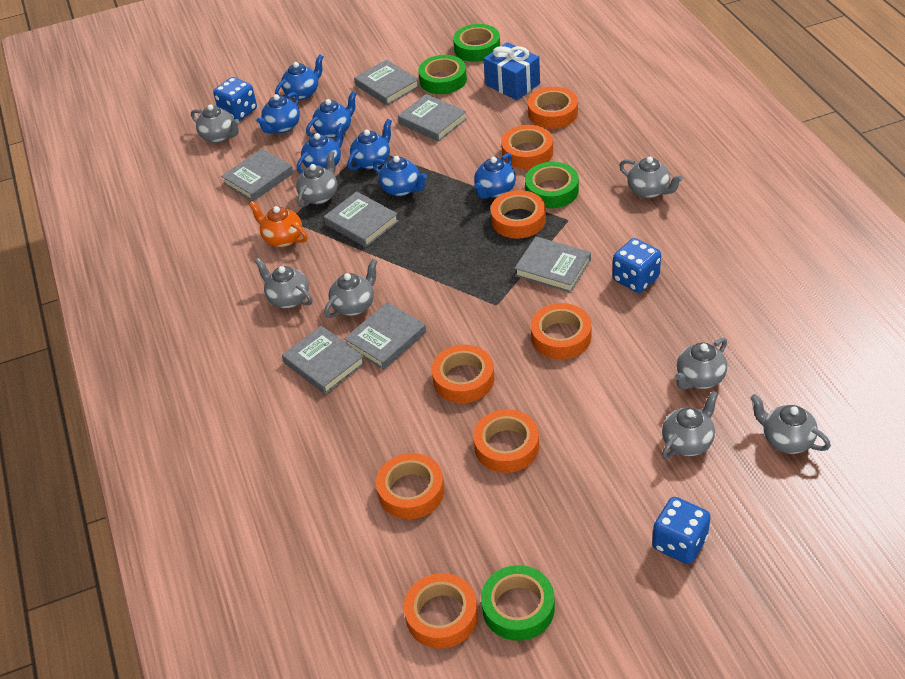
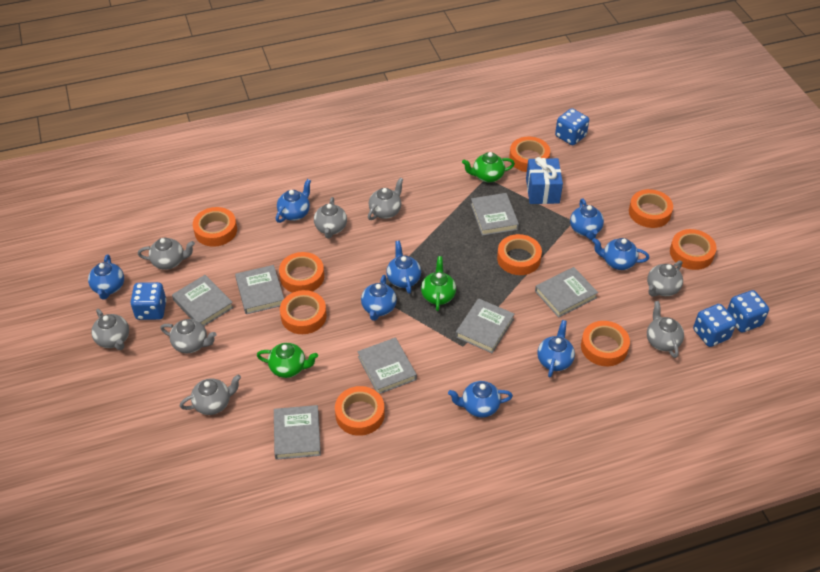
blue dice: [213,77,257,121] [613,238,661,293] [652,497,711,564] = 3 -> [130,282,167,320] [555,108,589,145] [693,304,736,347] [727,290,769,332] = 4
blue teapot: [256,92,300,133] [275,55,323,100] [297,123,344,173] [306,91,357,138] [347,119,392,170] [373,156,427,196] [474,153,516,199] = 7 -> [88,255,124,300] [276,179,311,223] [361,275,397,321] [386,241,421,294] [448,381,513,418] [537,320,575,377] [570,199,604,240] [592,238,649,270] = 8
green tape: [418,55,467,94] [453,24,500,62] [481,565,555,641] [525,162,579,208] = 4 -> none = 0
green teapot: none = 0 -> [257,343,318,378] [421,256,456,311] [462,152,515,182] = 3
orange tape: [376,453,445,519] [404,573,478,649] [432,345,494,403] [473,409,539,473] [491,190,546,239] [501,125,553,169] [528,87,578,129] [531,303,591,359] = 8 -> [193,207,237,247] [279,252,324,293] [280,290,327,334] [335,386,385,436] [497,234,542,275] [509,136,550,172] [581,321,630,366] [629,189,673,228] [670,229,717,270] = 9
orange teapot: [249,201,308,247] = 1 -> none = 0

